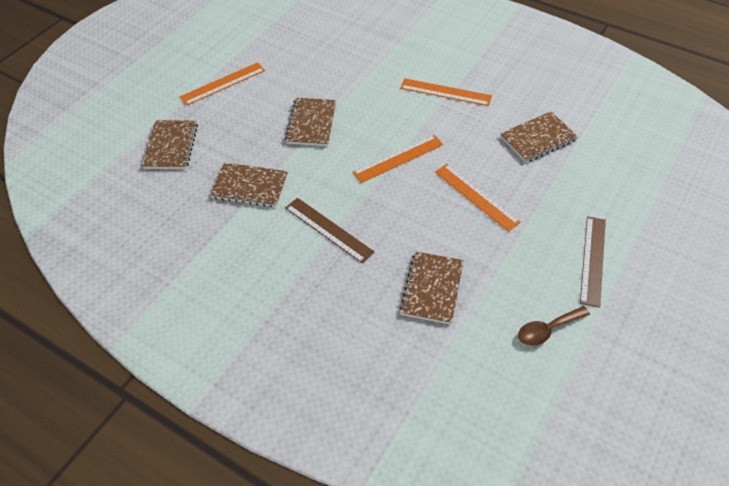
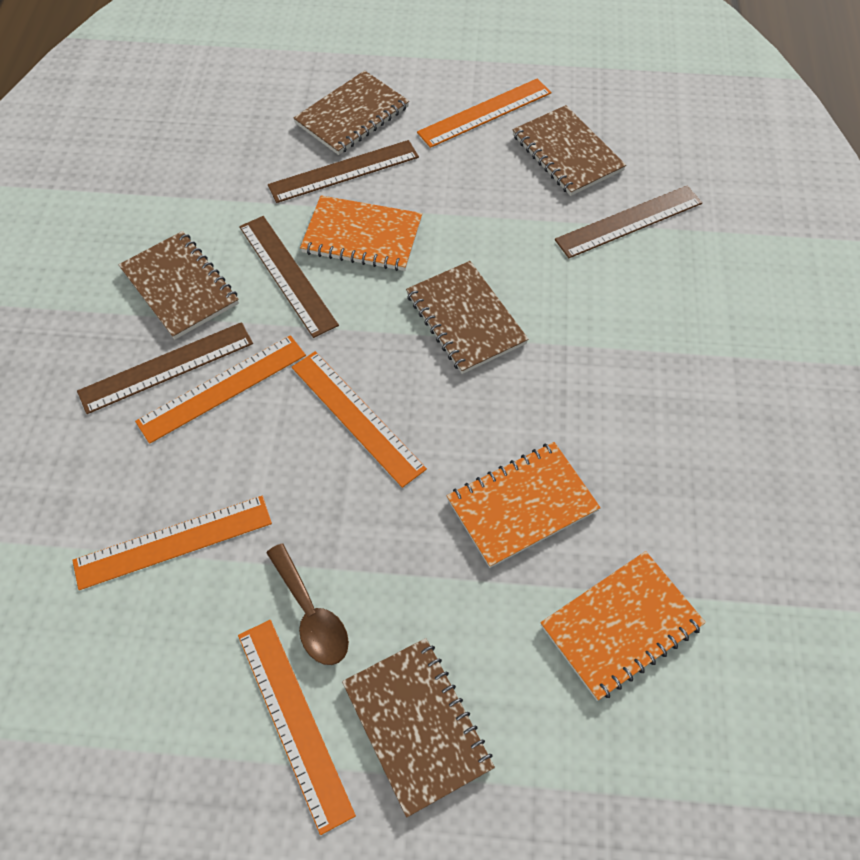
brown ruler: [285,198,374,263] [580,216,606,308] = 2 -> [77,322,253,414] [239,216,339,338] [268,140,419,203] [555,186,702,258] = 4
orange notebook: none = 0 -> [300,195,422,271] [447,442,601,568] [540,551,706,701] = 3
orange ruler: [180,62,265,106] [352,135,444,183] [400,78,492,106] [435,164,521,232] = 4 -> [72,496,272,590] [135,335,306,444] [238,620,356,835] [292,351,427,488] [417,78,551,148] = 5

